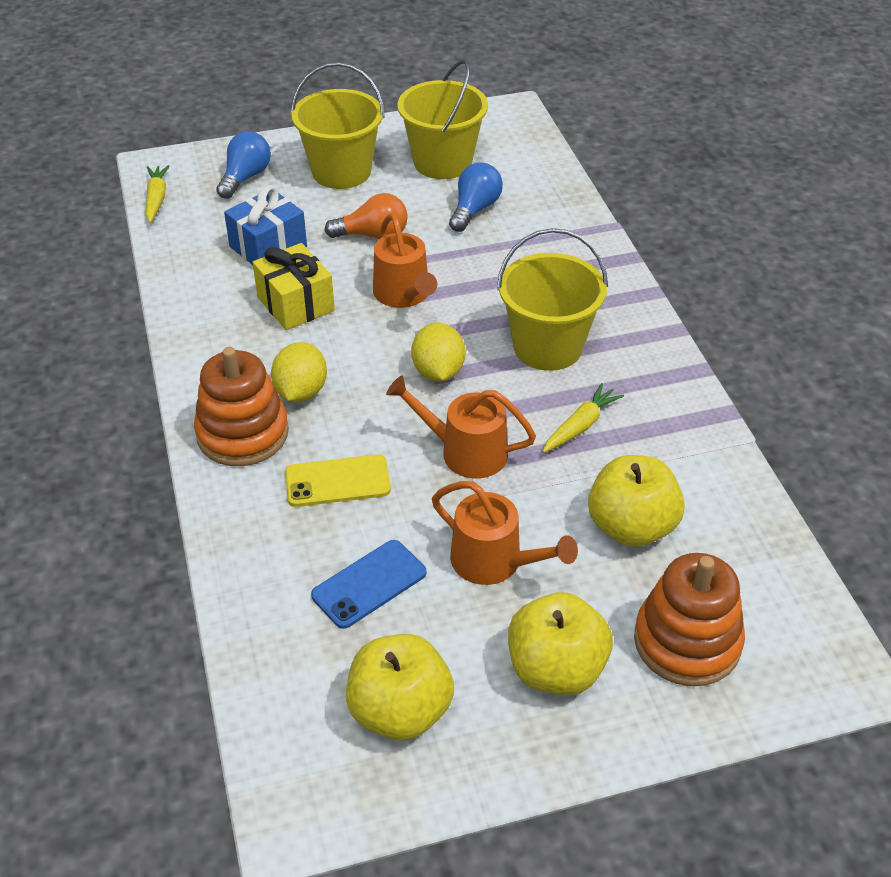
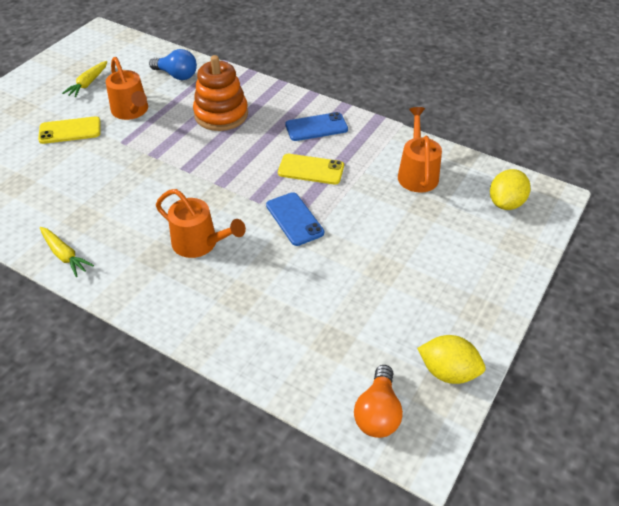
blue gift: [224,185,307,265] = 1 -> none = 0
blue light bulb: [216,131,271,199] [449,162,503,232] = 2 -> [149,49,197,80] = 1
blue phone: [311,540,426,629] = 1 -> [266,192,324,246] [285,112,348,141] = 2
orange stacking toy: [194,347,289,466] [634,553,745,686] = 2 -> [193,55,248,131] = 1
yellow apple: [346,634,454,741] [508,592,613,695] [588,455,685,547] = 3 -> none = 0
yellow bucket: [291,62,385,189] [397,60,488,179] [497,228,608,371] = 3 -> none = 0
yellow gift: [253,243,335,330] = 1 -> none = 0
yellow phone: [285,455,391,507] = 1 -> [38,116,101,144] [278,154,344,185] = 2

